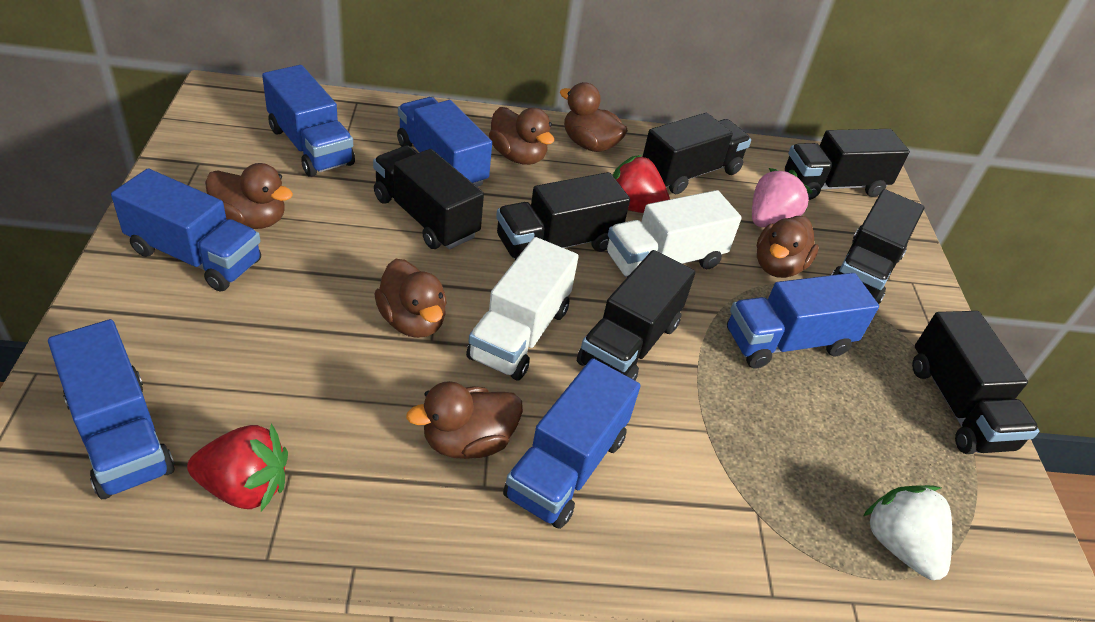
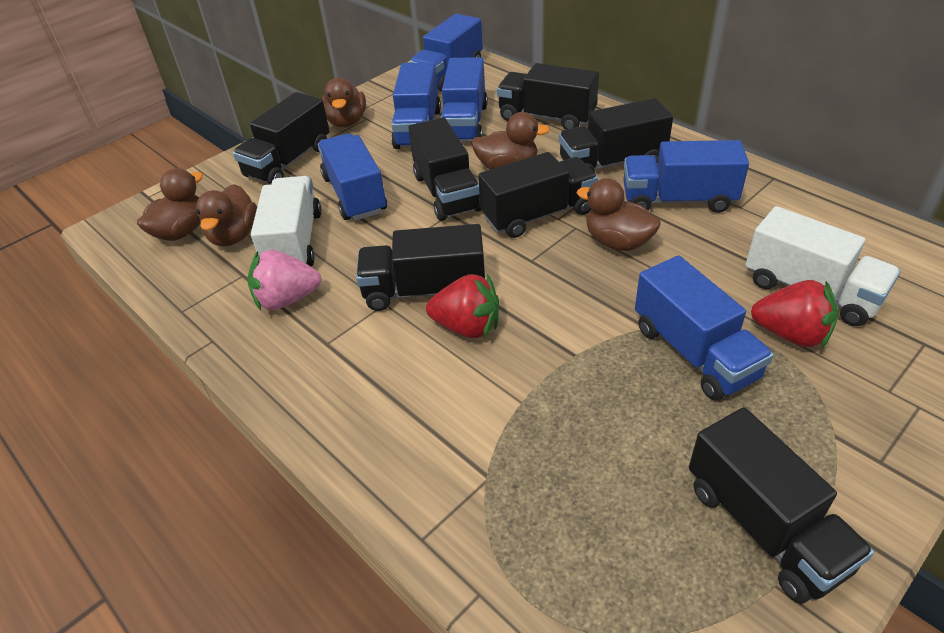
brown duck: [205,163,293,229] [374,259,447,338] [406,381,523,459] [489,107,554,165] [560,82,628,152] [756,216,819,278] = 6 -> [137,168,203,241] [196,184,257,246] [322,78,366,127] [471,112,550,169] [577,178,661,251] = 5
white strawberry: [863,485,952,580] = 1 -> none = 0

